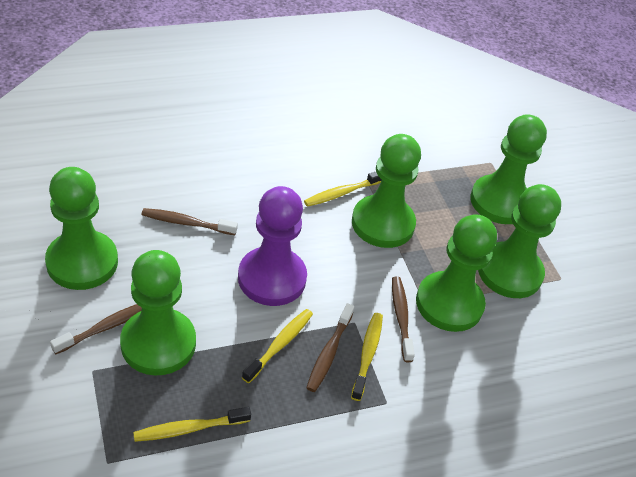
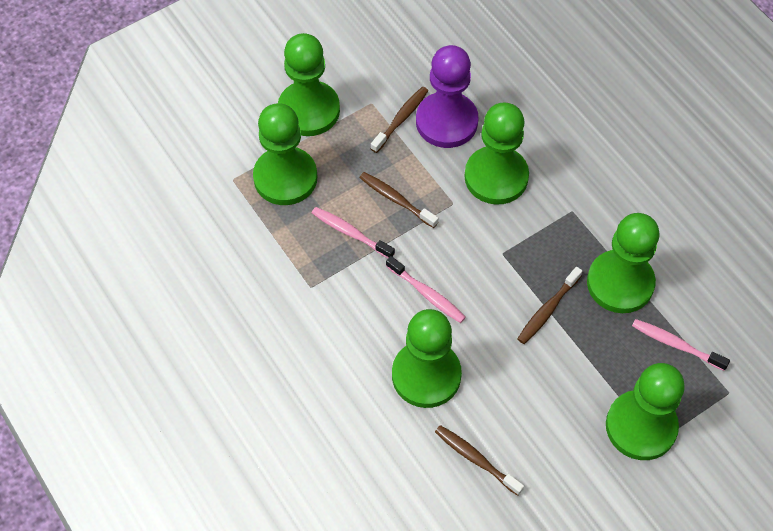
pink toothbrush: none = 0 -> [312,207,395,258] [386,256,466,323] [632,319,730,371] = 3
yellow toothbrush: [133,407,251,442] [242,309,313,383] [304,172,382,207] [351,313,383,401] = 4 -> none = 0

